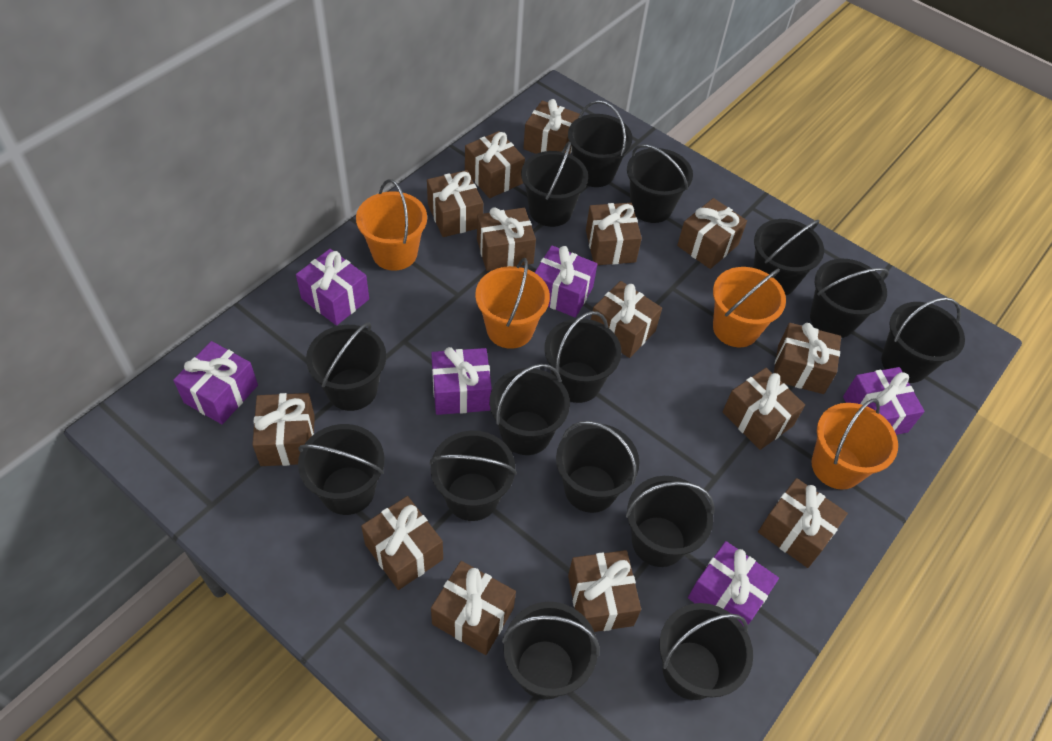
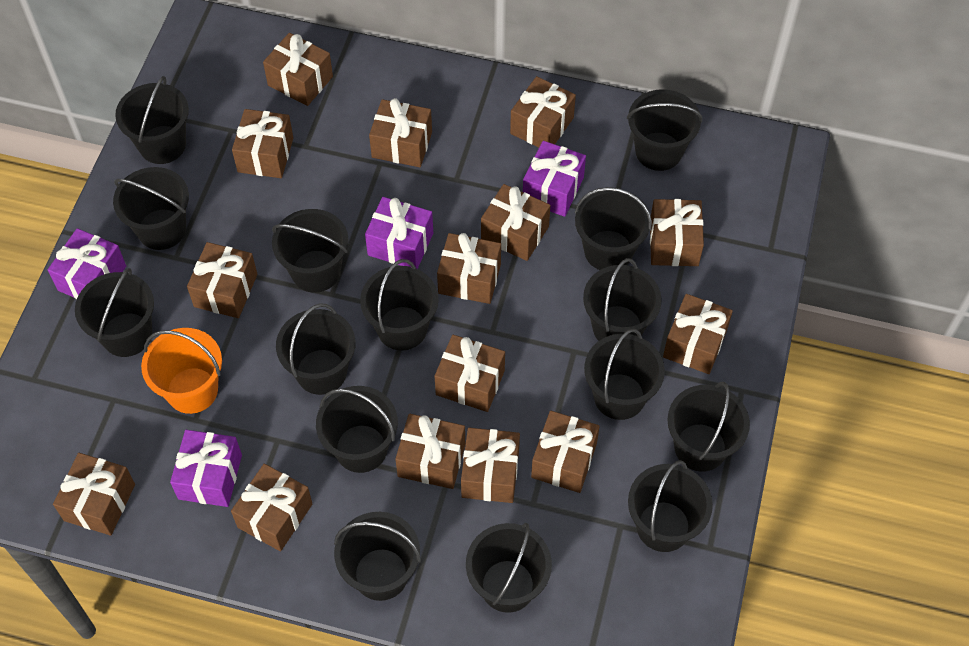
brown gift: [252,393,315,466] [361,496,443,590] [427,170,483,237] [431,561,516,655] [465,131,525,198] [477,207,536,271] [523,99,580,154] [568,550,641,632] [586,203,642,265] [591,281,662,358] [677,198,747,269] [722,368,805,450] [758,478,848,568] [774,323,841,394] = 14 -> [53,453,135,536] [187,242,257,318] [231,464,312,551] [232,109,293,178] [263,33,333,106] [369,98,432,167] [395,414,465,489] [435,335,505,412] [437,233,501,304] [461,428,520,503] [481,184,550,261] [510,76,576,147] [531,411,600,493] [650,199,704,266] [663,294,733,374] = 15
orange bucket: [356,179,427,271] [475,258,550,349] [713,267,786,347] [811,399,898,490] = 4 -> [141,328,222,414] = 1
purple gift: [173,341,258,424] [296,249,369,326] [431,347,492,415] [534,245,597,318] [688,541,779,626] [843,367,925,435] = 6 -> [48,228,126,299] [170,430,242,507] [365,197,433,269] [523,141,586,217] = 4

